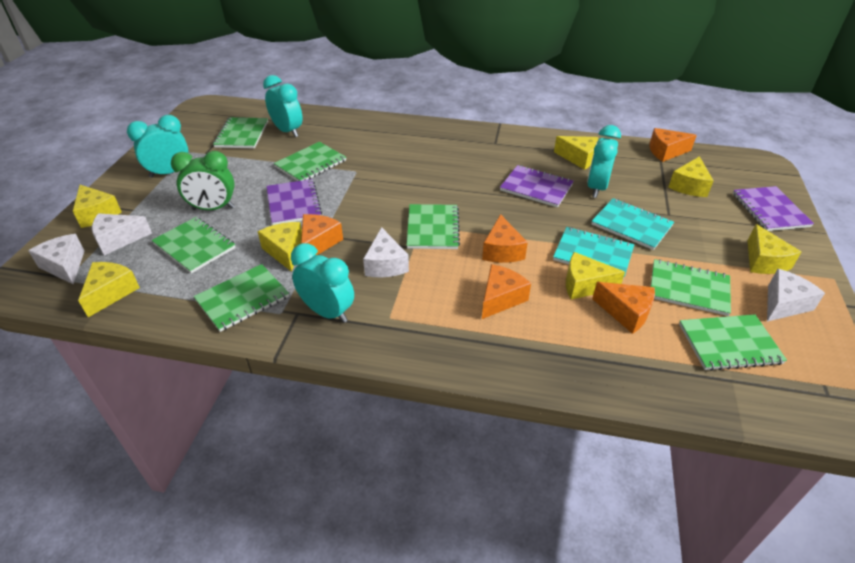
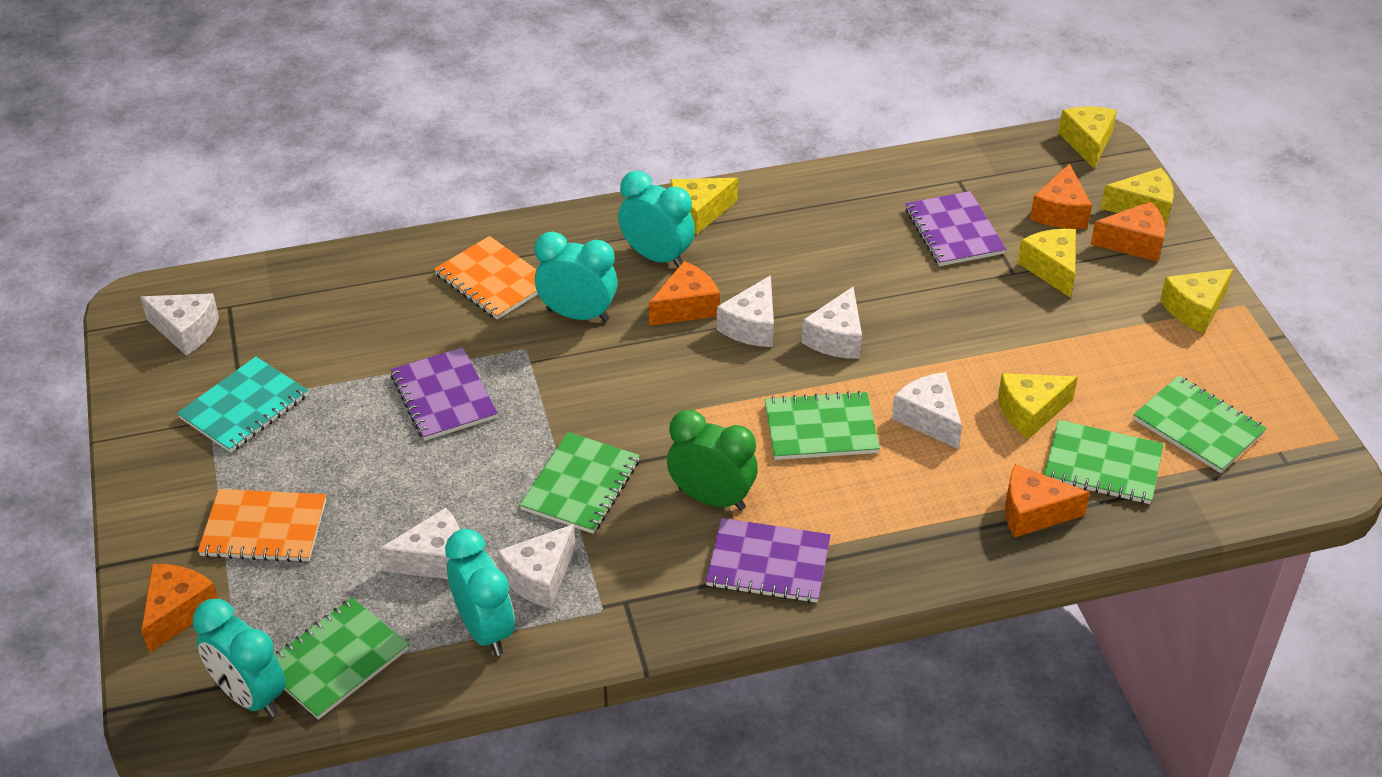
green notebook: [152,217,236,274] [194,264,289,332] [213,117,268,149] [274,142,346,181] [407,204,460,249] [651,259,731,316] [679,314,787,371] = 7 -> [275,597,409,720] [520,432,640,534] [765,391,880,460] [1044,420,1164,504] [1133,376,1267,473] = 5
orange notebook: none = 0 -> [198,489,326,563] [434,236,538,320] = 2
turquoise notebook: [553,227,634,279] [592,198,674,250] = 2 -> [177,356,308,453] = 1
white cheese: [28,234,85,284] [92,213,152,255] [363,227,409,277] [767,269,825,322] = 4 -> [141,293,219,356] [379,508,460,579] [498,524,576,609] [717,275,774,347] [802,287,862,359] [892,372,962,449] = 6
yellow cheese: [73,185,122,228] [78,262,140,317] [258,222,302,272] [554,136,598,170] [566,252,625,300] [668,156,714,197] [748,224,801,274] = 7 -> [671,178,738,235] [998,373,1078,439] [1017,229,1076,298] [1058,106,1117,169] [1100,168,1174,227] [1160,269,1233,333] = 6

